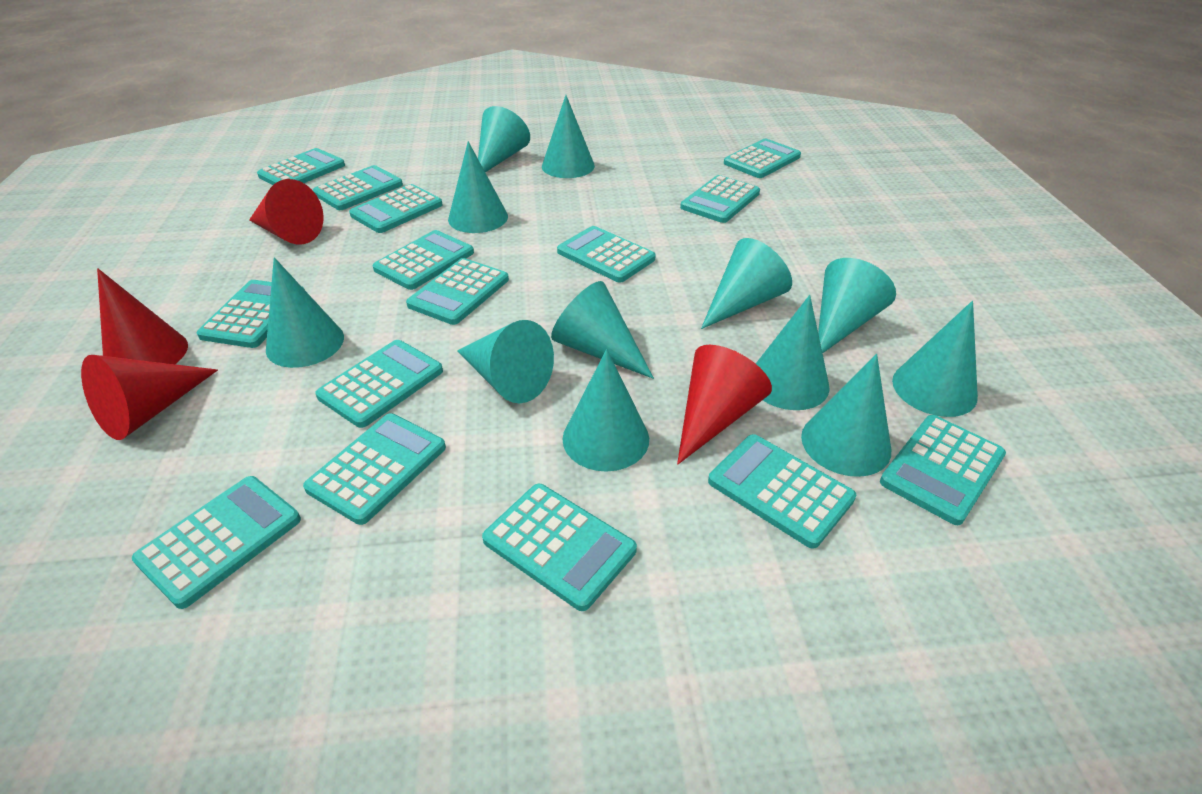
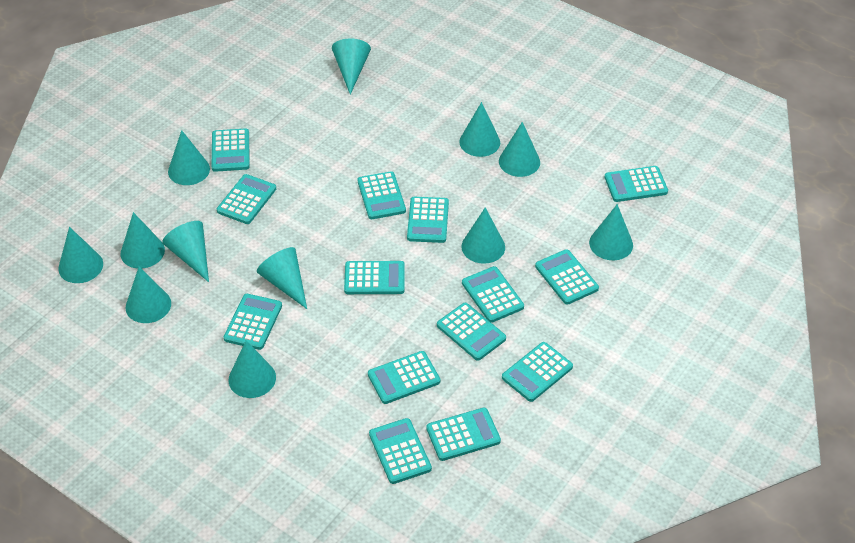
red cone: [81,355,218,440] [97,268,188,364] [249,179,324,244] [677,345,772,465] = 4 -> none = 0
turquoise calculator: [132,476,301,609] [197,280,305,348] [257,148,345,185] [303,413,446,525] [313,165,403,210] [315,340,443,428] [349,184,442,233] [373,230,474,290] [406,258,509,325] [482,484,637,611] [557,226,656,282] [680,175,760,223] [708,434,856,549] [724,139,801,178] [880,415,1006,525] = 15 -> [212,128,250,172] [217,174,276,224] [224,294,282,350] [344,261,405,294] [358,171,406,219] [368,351,440,404] [369,418,432,484] [407,197,449,243] [426,408,501,461] [437,303,506,361] [462,266,524,323] [502,342,573,402] [535,249,599,305] [605,166,668,202] = 14

